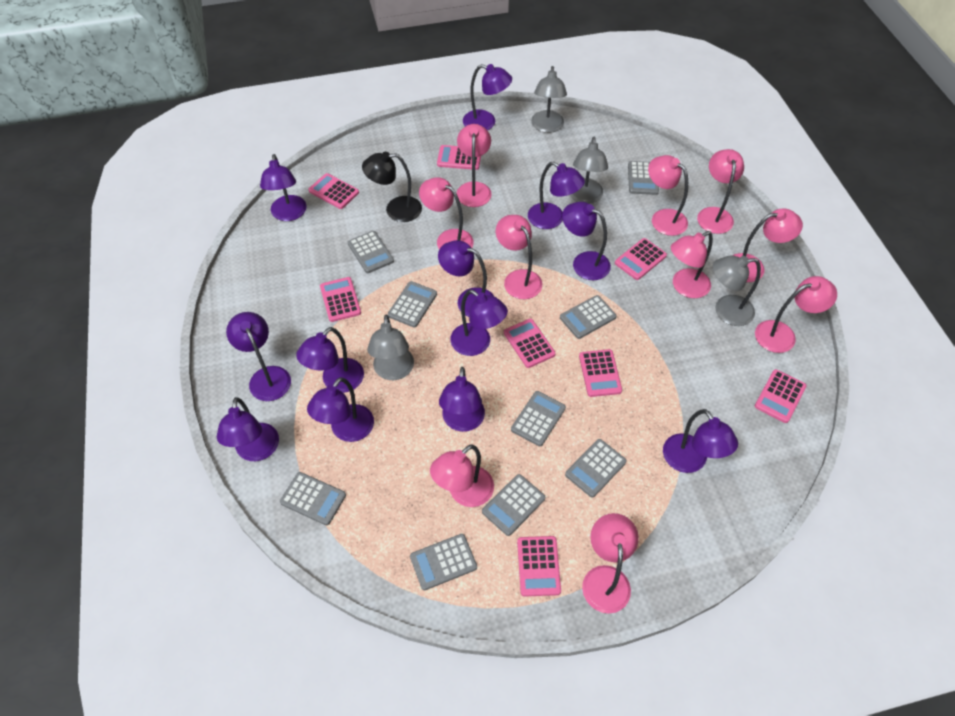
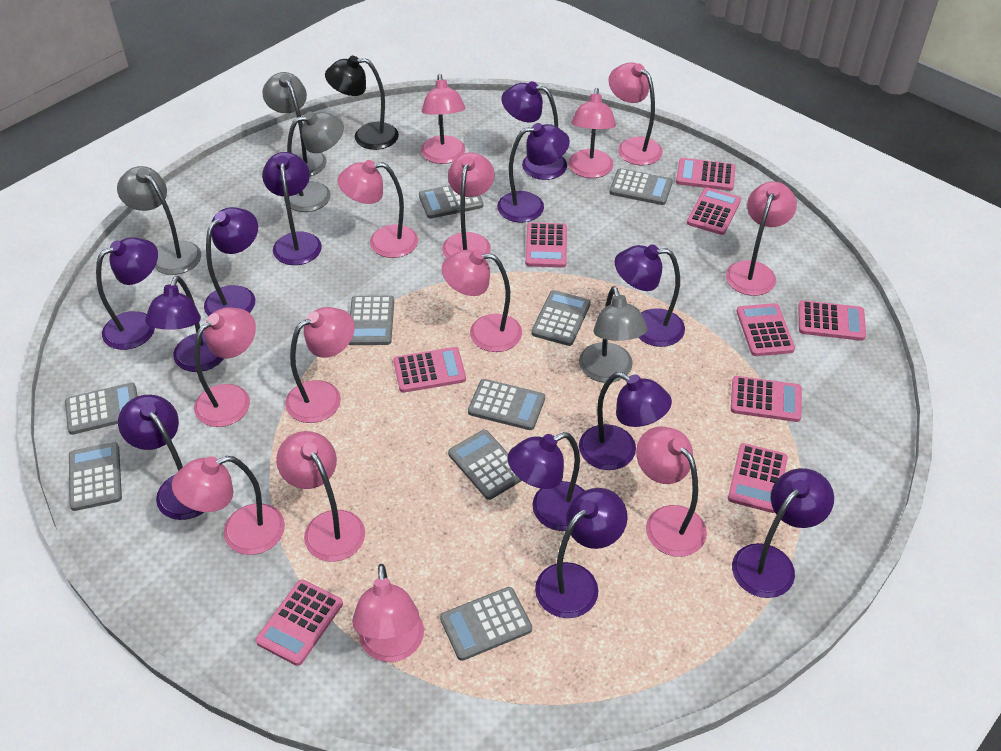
pink calculator: [308,173,359,209] [320,277,361,322] [437,145,481,170] [504,319,556,368] [517,536,561,596] [579,349,622,397] [615,238,667,280] [755,369,807,423] = 8 -> [255,579,343,666] [393,347,466,393] [525,222,567,268] [676,158,736,191] [687,187,741,235] [728,443,788,513] [731,376,802,422] [736,303,795,356] [798,300,866,341] = 9
pink lamp: [419,177,474,249] [430,444,494,507] [457,124,492,207] [496,215,542,299] [582,513,639,614] [648,155,688,236] [671,231,713,298] [697,149,744,234] [733,208,803,282] [755,276,837,353] = 10 -> [172,456,285,555] [194,308,256,427] [276,431,365,562] [285,307,355,423] [338,160,418,258] [352,564,424,662] [421,74,466,164] [442,152,495,259] [442,249,522,352] [569,88,616,178] [609,62,663,165] [636,426,707,557] [726,181,797,296] = 13

